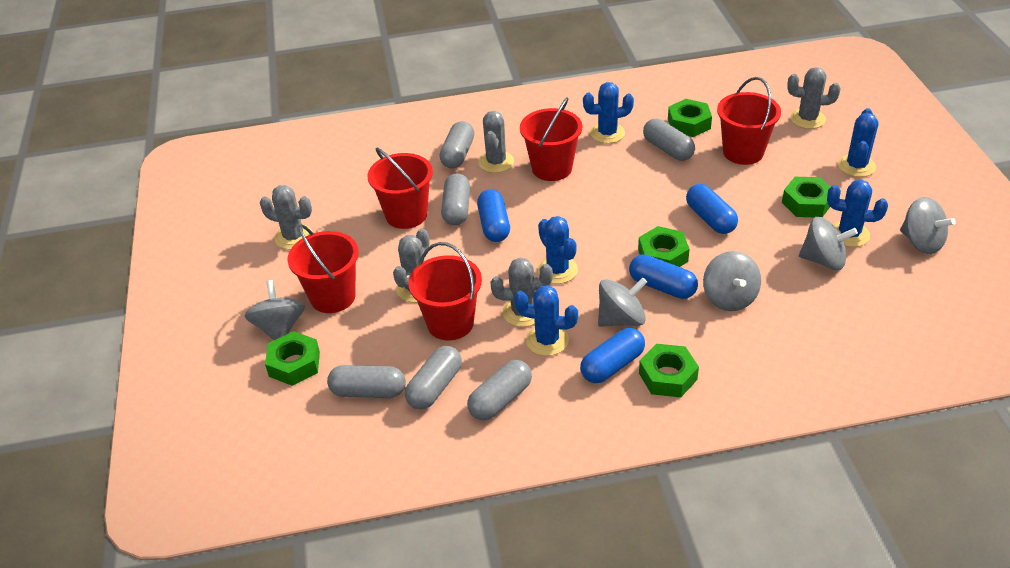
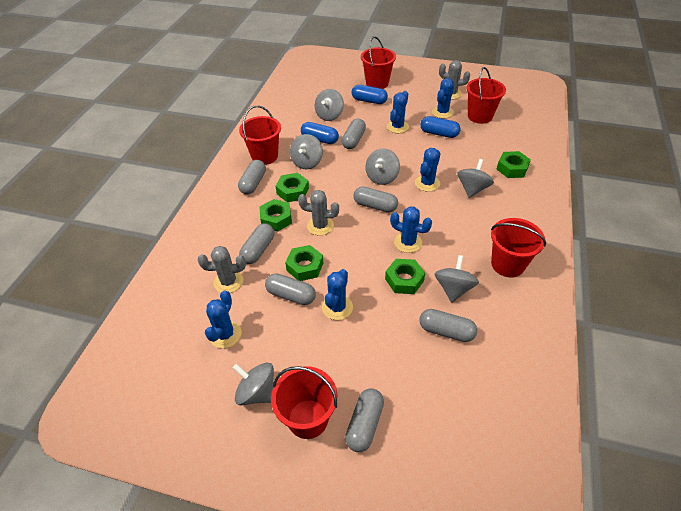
blue cactus: [514,285,578,356] [538,216,578,284] [583,82,634,144] [827,180,888,247] [838,108,878,177] = 5 -> [205,290,242,348] [322,269,353,320] [387,91,409,133] [390,207,432,253] [415,148,441,192] [432,78,454,118] = 6
blue capsule: [477,189,510,242] [580,328,645,383] [629,254,698,299] [686,184,738,234] = 4 -> [301,122,339,144] [352,85,388,104] [420,116,460,138] = 3
grey cactus: [260,185,312,250] [393,228,430,303] [479,111,514,173] [490,258,553,327] [787,67,840,129] = 5 -> [198,246,246,293] [298,190,339,235] [439,60,470,100] = 3
grey capsule: [327,365,406,398] [405,346,462,409] [440,121,474,169] [441,173,470,225] [467,360,532,421] [643,119,695,161] = 6 -> [238,160,266,194] [239,223,274,264] [265,273,316,305] [342,119,366,149] [345,388,384,452] [353,186,398,212] [419,309,477,342] = 7
grey spinning top: [245,280,305,340] [598,277,647,327] [703,251,761,311] [799,217,858,270] [900,197,956,254] = 5 -> [233,363,274,406] [290,134,323,169] [315,89,344,121] [365,148,400,185] [435,255,479,303] [457,159,494,198] = 6

